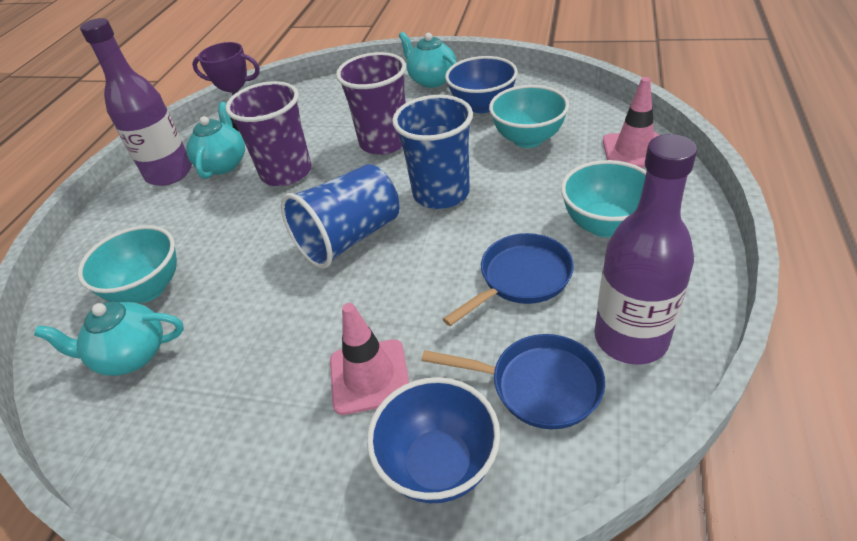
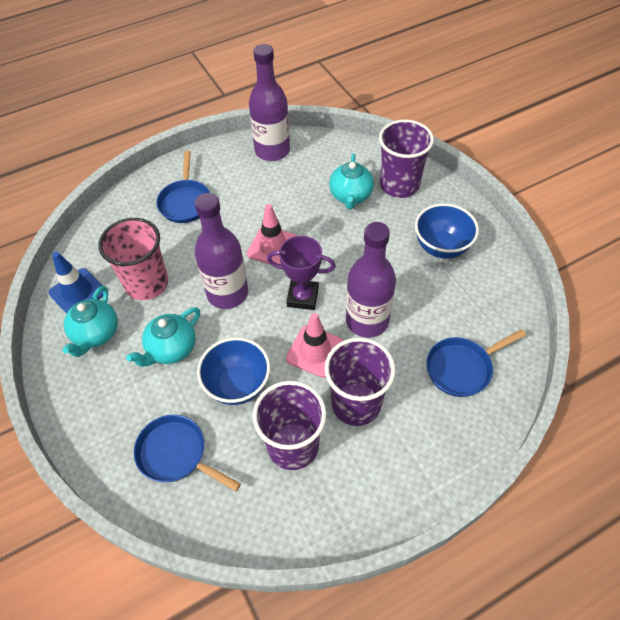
blue cup: [281,164,399,269] [392,95,473,209] = 2 -> none = 0
blue pan: [421,334,605,429] [443,233,574,326] = 2 -> [134,415,241,491] [157,151,210,223] [426,329,526,397] = 3
blue traffic cone: none = 0 -> [49,252,103,314] = 1
pink cup: none = 0 -> [98,218,168,300] = 1
purple bottle: [80,18,192,186] [594,134,697,364] = 2 -> [195,193,248,309] [249,44,290,161] [346,222,396,338] = 3
purple cup: [226,81,311,186] [336,52,406,155] = 2 -> [253,381,327,470] [325,337,396,426] [379,119,434,198] = 3
turquoise bowl: [78,225,177,303] [489,85,569,148] [561,160,646,237] = 3 -> none = 0

